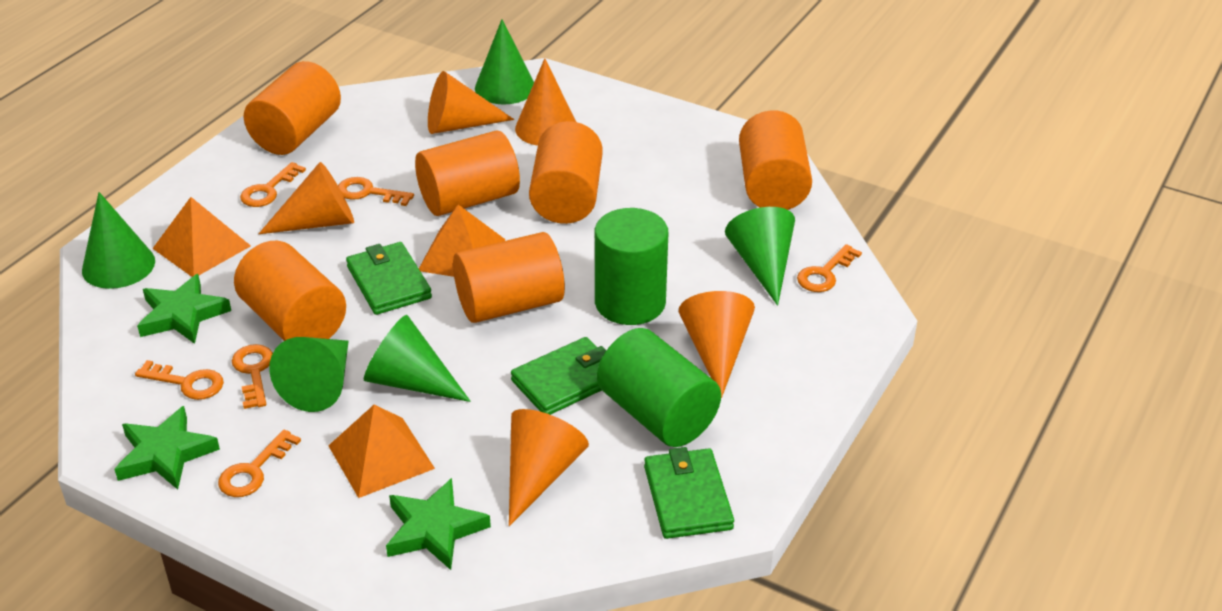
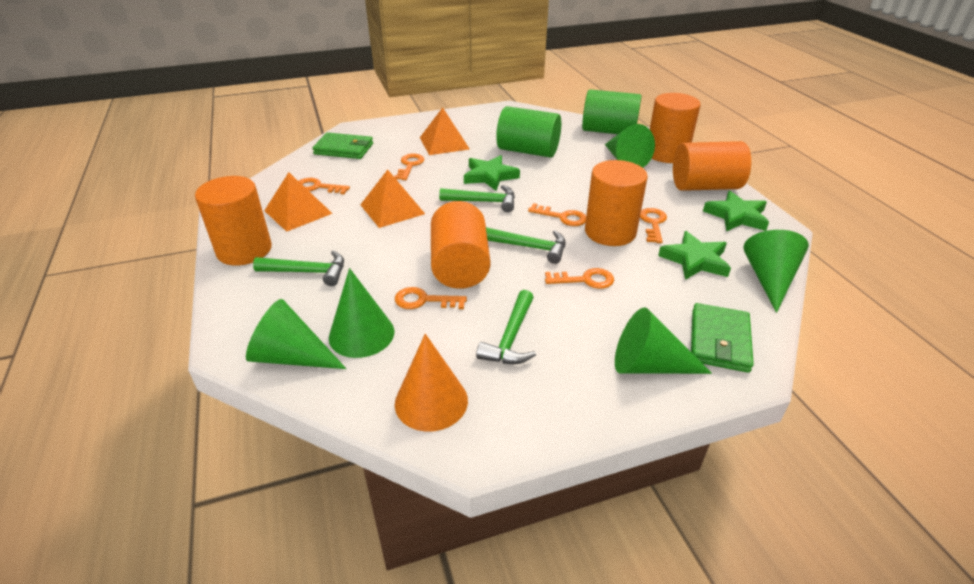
green hammer: none = 0 -> [253,251,344,286] [439,185,515,212] [476,290,536,364] [486,227,566,264] = 4
green wallet: [346,242,432,315] [511,337,606,415] [644,447,734,539] = 3 -> [312,133,373,159] [691,303,754,373] = 2
orange cone: [259,162,354,234] [428,71,514,134] [509,409,589,526] [515,58,576,146] [679,291,755,398] = 5 -> [395,334,468,432] = 1
orange cylinder: [234,241,346,341] [244,61,341,155] [415,130,520,216] [453,232,565,323] [529,121,603,224] [739,111,812,210] = 6 -> [195,176,272,265] [431,201,490,289] [585,160,648,246] [650,93,701,163] [673,141,751,191] = 5

